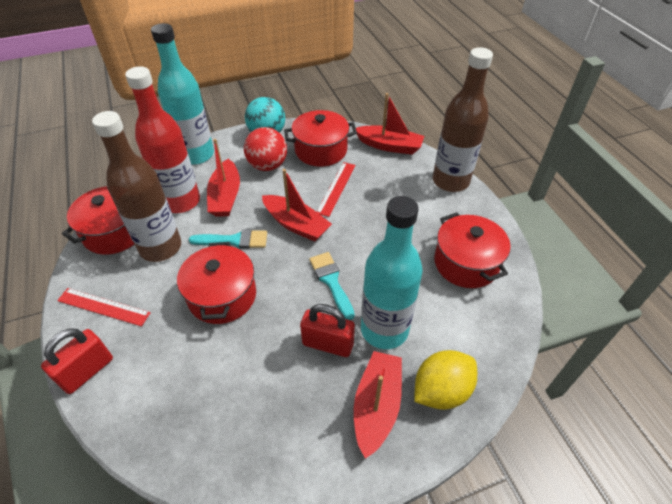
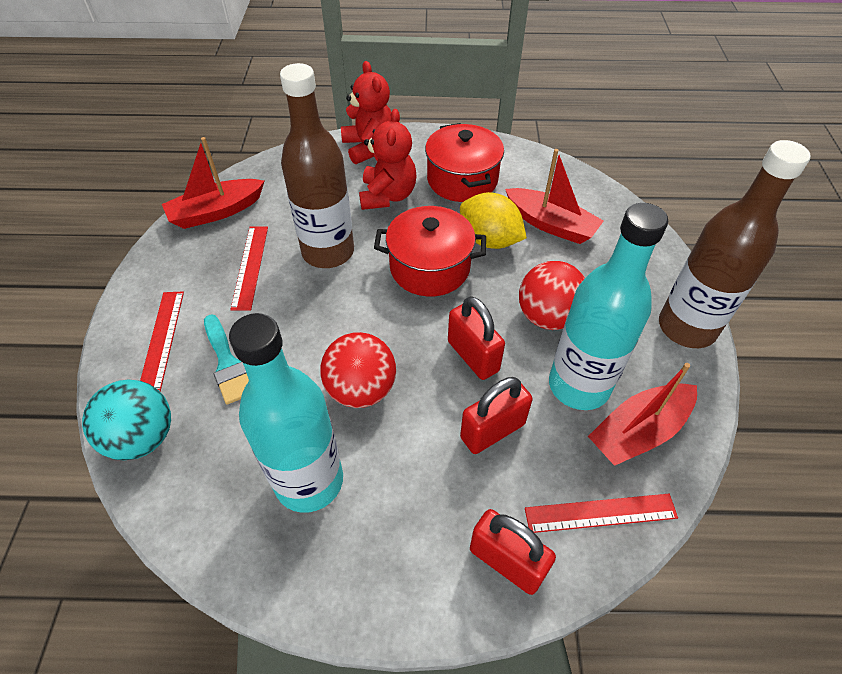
red ball: [244,127,287,171] = 1 -> [320,332,396,408] [519,261,585,330] = 2
red boat: [207,139,240,217] [262,169,332,242] [354,351,402,459] [356,93,424,155] = 4 -> [162,137,264,229] [505,149,604,244] [588,363,697,466] = 3
red bottle: [125,66,200,213] = 1 -> none = 0
red padlock: [41,328,113,394] [300,304,355,357] = 2 -> [448,296,505,380] [460,377,533,454] [470,509,556,595] = 3
red pot: [62,186,134,255] [177,242,256,324] [284,110,357,167] [434,212,510,288] = 4 -> [374,206,486,296] [425,123,504,202] = 2
red ruler: [57,288,151,327] [317,162,356,217] = 2 -> [140,292,184,392] [230,226,268,311] [525,494,678,533] = 3
red teddy bear: none = 0 -> [341,61,392,164] [359,109,417,210] = 2
turquoise brush: [189,229,267,249] [309,252,355,320] = 2 -> [204,315,249,404] = 1

